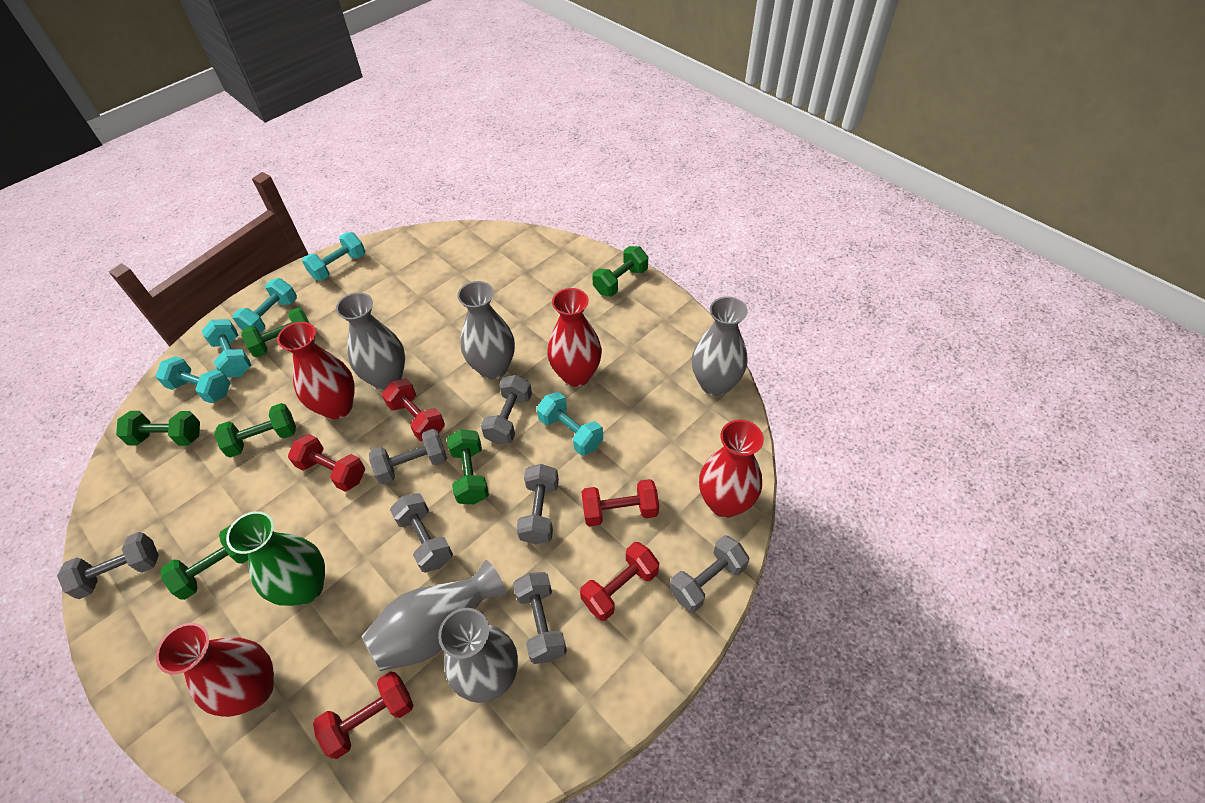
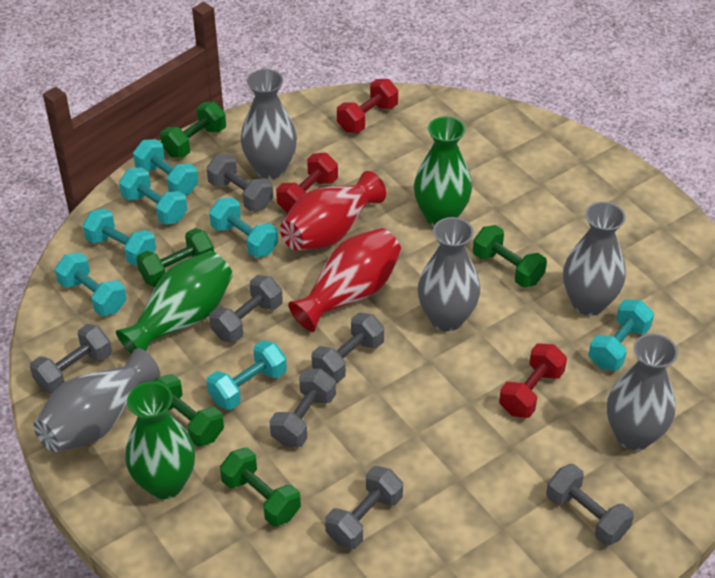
green dumbbell: [116,411,200,446] [161,525,248,600] [214,403,296,458] [241,307,309,357] [447,429,489,504] [592,246,648,296] = 6 -> [137,228,214,287] [154,374,224,447] [160,102,226,158] [220,447,301,527] [473,225,547,288] = 5
green vase: [226,511,325,606] = 1 -> [116,251,233,354] [125,382,195,499] [414,116,472,226] = 3
red dumbbell: [288,434,365,492] [313,671,414,759] [382,379,445,441] [580,542,659,621] [582,479,659,527] = 5 -> [276,153,338,214] [337,79,398,133] [499,343,567,418] = 3
red vase: [156,623,274,717] [277,322,355,420] [547,288,602,387] [699,420,764,518] = 4 -> [280,171,386,251] [288,228,401,332] = 2
turquoise dumbbell: [156,356,230,403] [202,319,252,378] [232,278,297,333] [302,232,366,281] [537,392,603,456] = 5 -> [55,252,127,316] [83,208,156,266] [119,167,188,225] [133,139,198,195] [206,340,287,410] [209,197,278,258] [588,300,654,370] = 7

